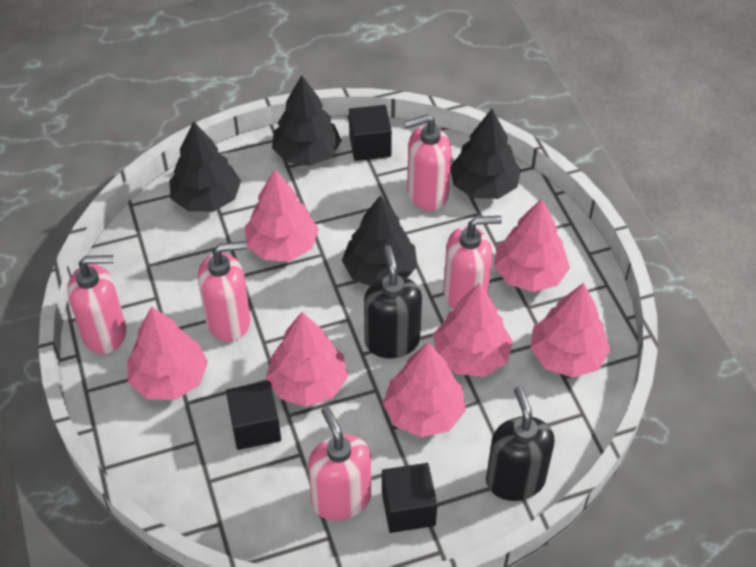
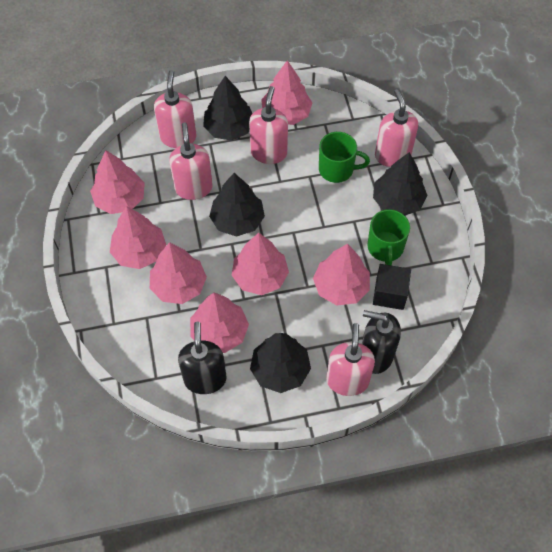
black cube: [226,381,281,450] [349,105,392,161] [382,463,438,533] = 3 -> [373,264,411,310] = 1
green mug: none = 0 -> [319,132,370,183] [367,209,410,266] = 2

